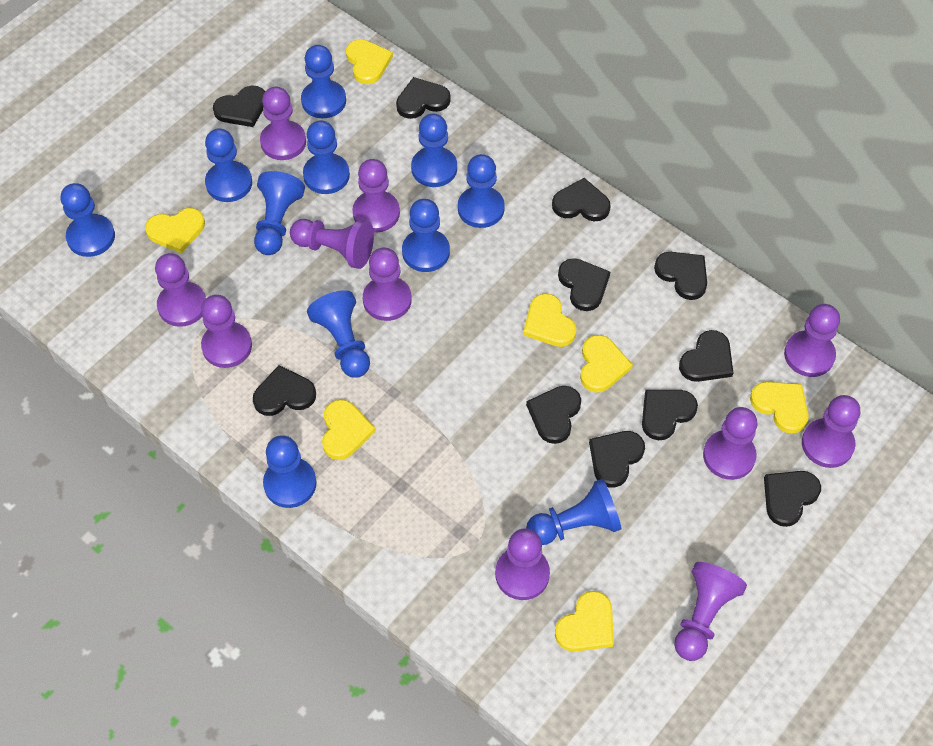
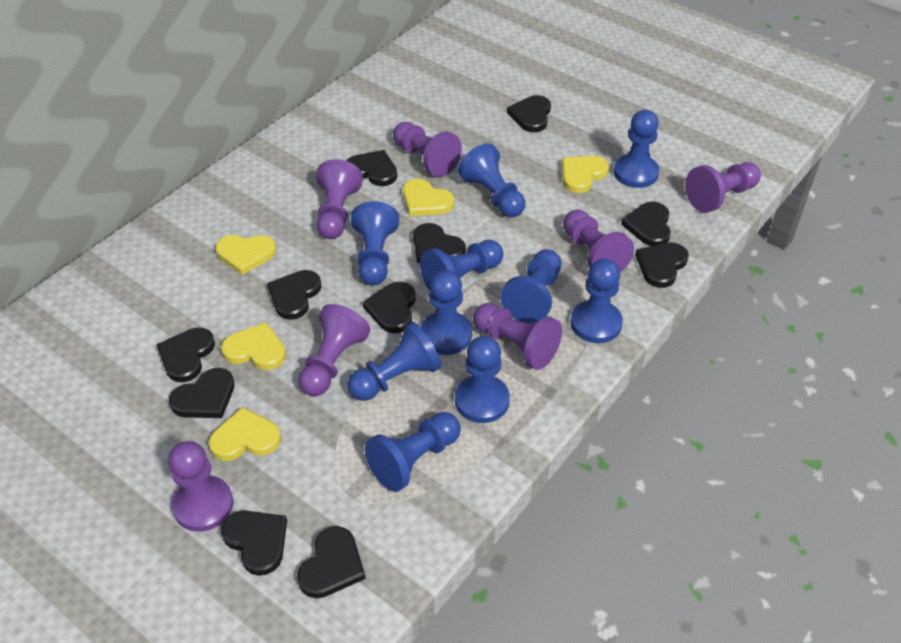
blue pawn: [61,183,115,257] [205,128,252,202] [254,171,305,255] [263,435,317,508] [301,45,346,118] [303,120,350,194] [307,290,370,378] [402,199,450,272] [411,114,457,187] [458,154,505,228] [526,479,622,545] = 11 -> [348,322,442,401] [351,201,399,285] [365,412,461,492] [420,240,503,291] [420,270,472,355] [455,336,510,423] [458,143,525,218] [500,249,561,323] [570,259,623,343] [614,110,659,188] = 10
purple pawn: [155,253,206,327] [201,295,252,368] [260,87,306,160] [290,219,374,269] [352,159,400,232] [363,248,412,321] [495,528,550,600] [674,562,747,661] [703,407,758,480] [784,304,840,377] [802,395,861,468] = 11 -> [168,441,233,532] [298,304,370,396] [316,159,363,239] [393,122,462,177] [473,303,562,370] [563,210,634,272] [685,162,761,213] = 7
yellow heart: [145,208,205,253] [322,399,376,460] [346,39,393,84] [523,293,576,347] [555,591,614,652] [580,335,633,392] [750,382,809,434] = 7 -> [209,407,281,461] [216,235,276,275] [221,322,286,370] [403,179,454,216] [562,156,609,193] = 5

